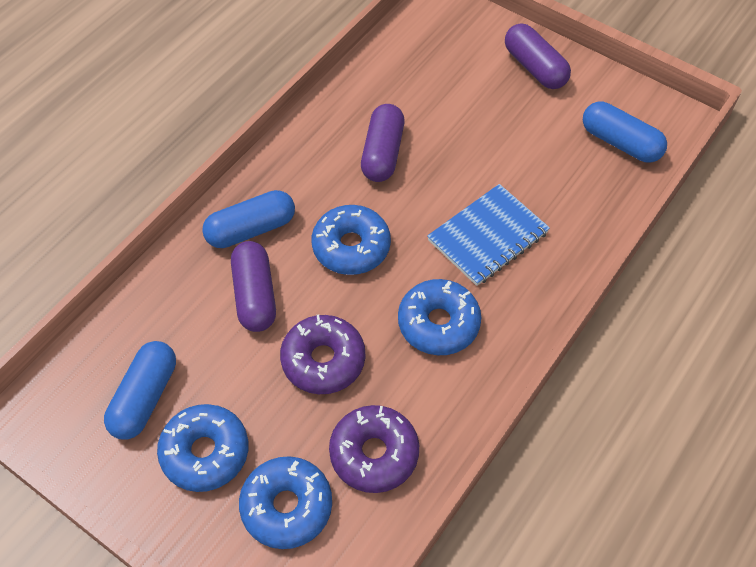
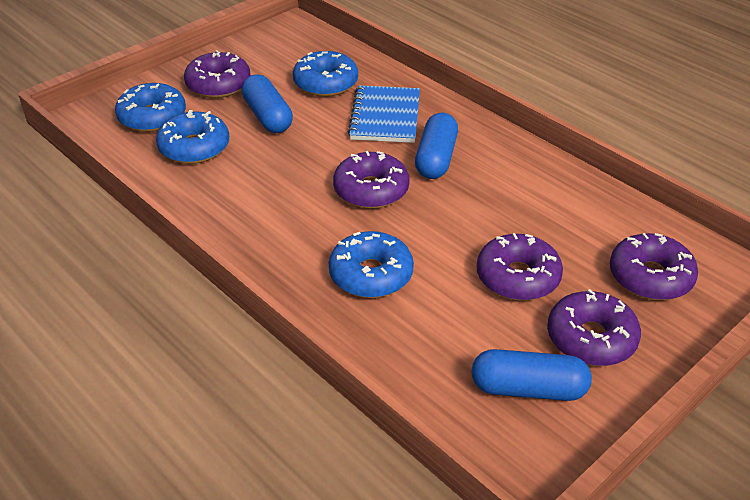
purple capsule: [231,241,276,332] [361,104,404,182] [505,24,571,89] = 3 -> none = 0
purple donut: [280,315,365,394] [329,405,419,493] = 2 -> [184,50,250,98] [333,151,410,209] [477,233,563,300] [547,289,641,366] [610,233,698,300] = 5

